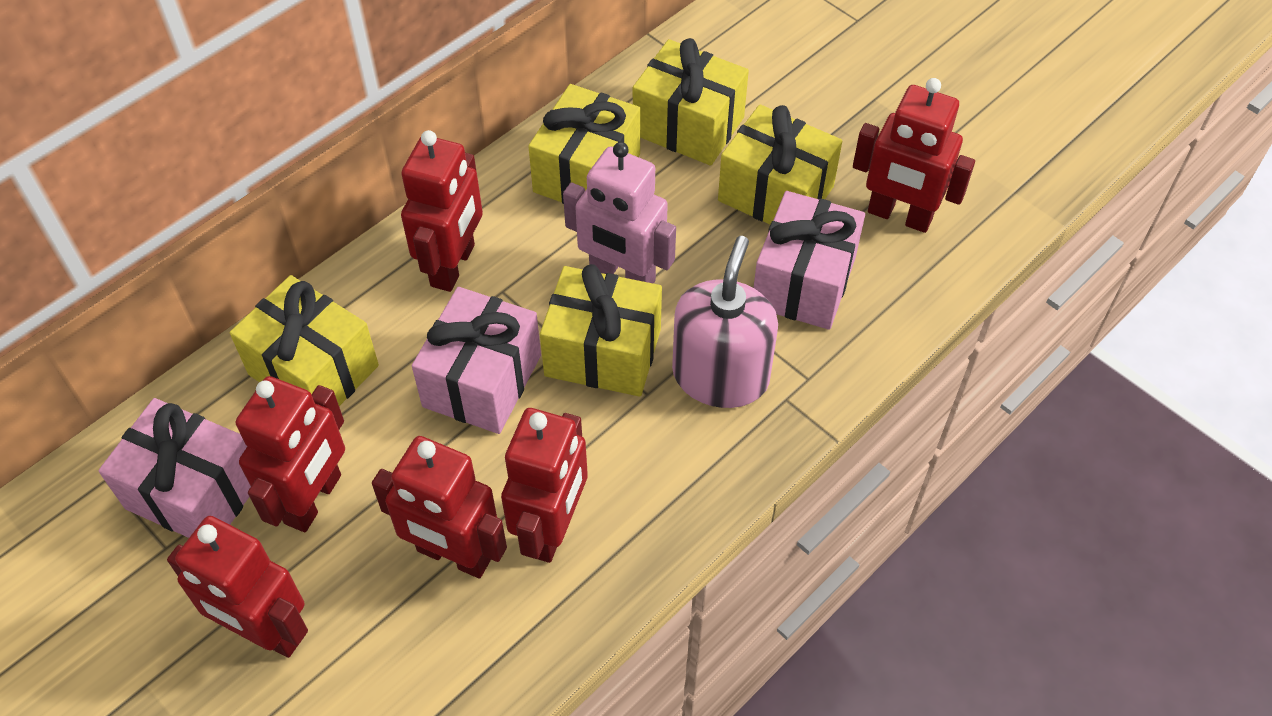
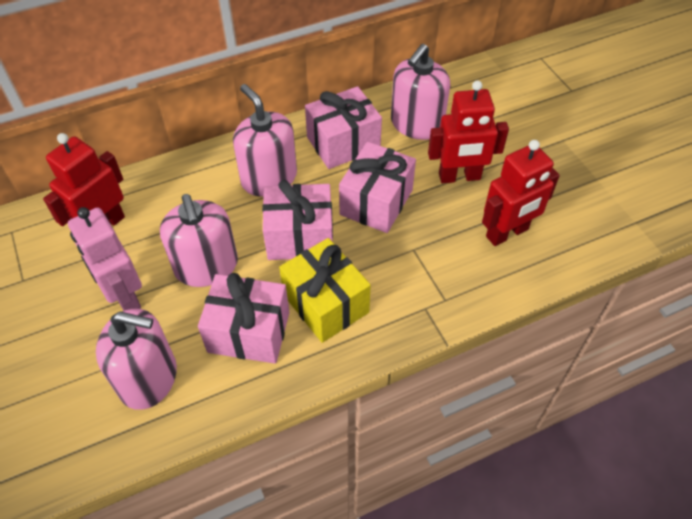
pink gift: [98,398,251,538] [412,287,541,434] [754,191,865,330] = 3 -> [198,273,290,364] [262,180,333,260] [305,86,382,169] [339,142,416,233] = 4
pink soap dispenser: [672,236,778,408] = 1 -> [96,309,177,410] [160,194,238,287] [233,84,297,197] [391,44,450,140] = 4
red robot: [167,516,308,658] [236,376,345,532] [372,436,507,578] [401,130,483,292] [501,408,588,563] [853,78,975,233] = 6 -> [43,133,125,226] [428,80,509,183] [482,140,560,246] = 3
yellow gift: [230,275,379,406] [528,84,640,204] [540,264,662,397] [633,38,749,166] [718,104,842,224] = 5 -> [279,238,371,343] = 1

